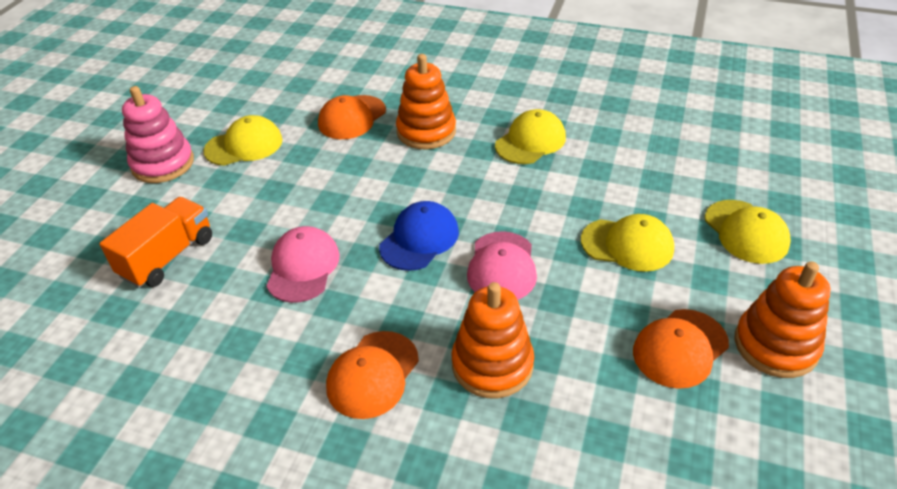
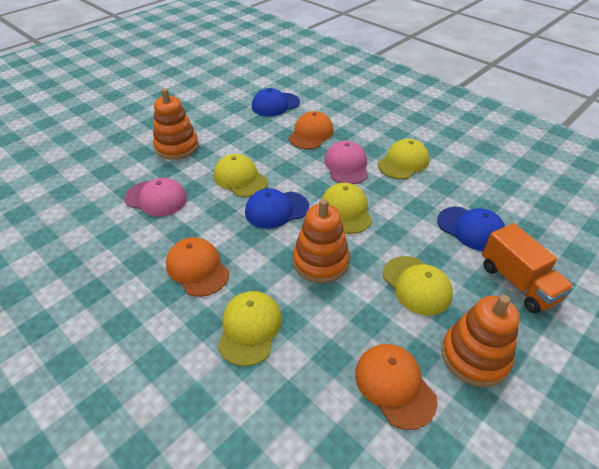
blue cap: [379,201,459,271] = 1 -> [245,188,309,229] [252,88,300,117] [437,207,505,251] = 3
pink stacking toy: [122,86,194,183] = 1 -> none = 0
yellow cap: [203,115,283,166] [495,109,566,164] [581,214,674,272] [705,200,791,264] = 4 -> [214,154,268,197] [218,291,282,366] [322,183,372,234] [378,139,430,179] [383,256,453,316] = 5

